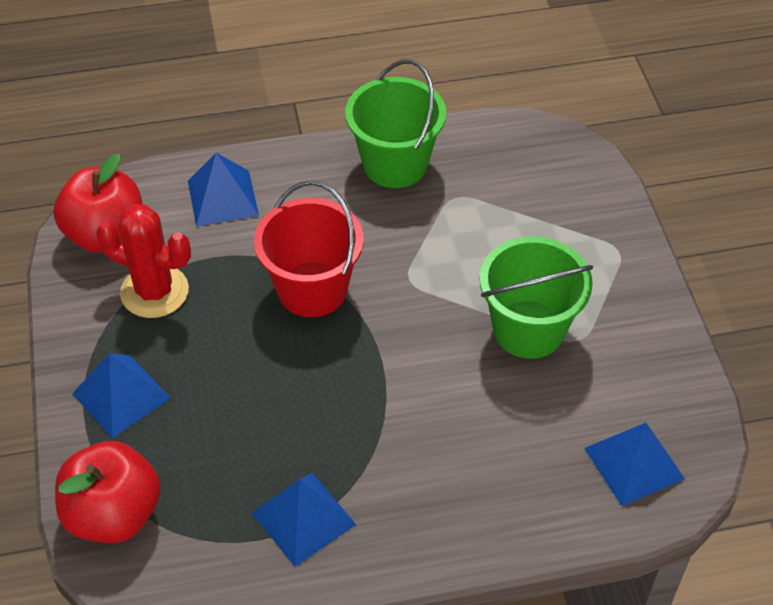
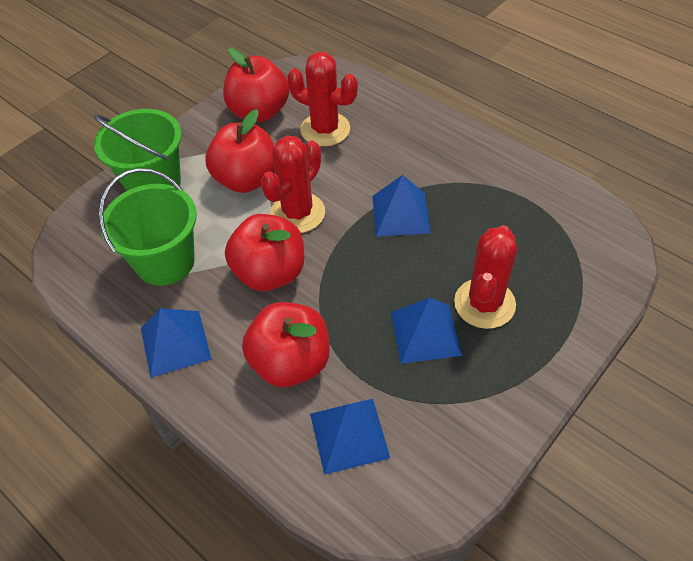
red apple: [53,154,143,253] [55,441,161,543] = 2 -> [206,109,275,193] [223,48,289,122] [225,214,304,291] [242,302,330,387] = 4
red bucket: [254,181,364,317] = 1 -> none = 0
red cactus: [96,204,191,318] = 1 -> [261,136,325,233] [287,52,358,146] [454,225,517,329] = 3

